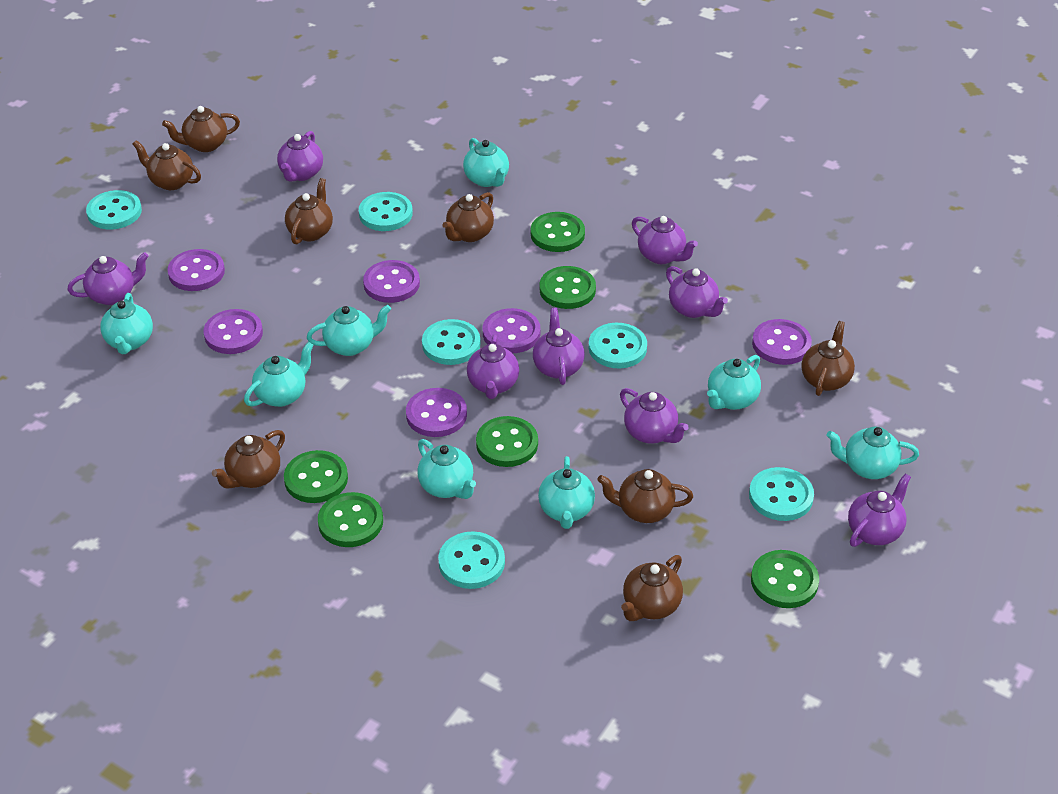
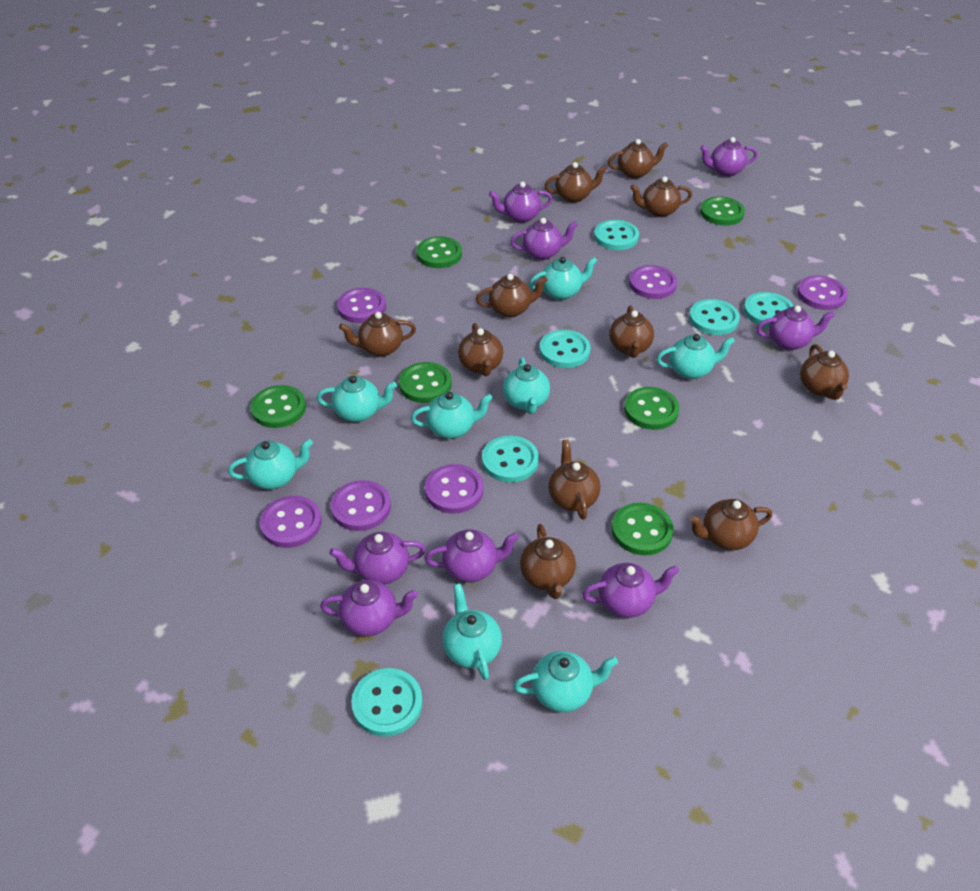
brown teapot: [133,140,201,190] [162,106,240,152] [212,430,285,489] [285,178,333,244] [443,192,494,242] [597,469,693,523] [621,555,683,621] [801,321,855,396] = 8 -> [339,312,416,357] [458,323,503,376] [476,274,547,318] [520,524,576,599] [544,162,607,203] [548,439,600,520] [608,139,668,179] [609,305,654,358] [630,176,692,217] [689,499,772,550] [800,344,849,400] = 11

